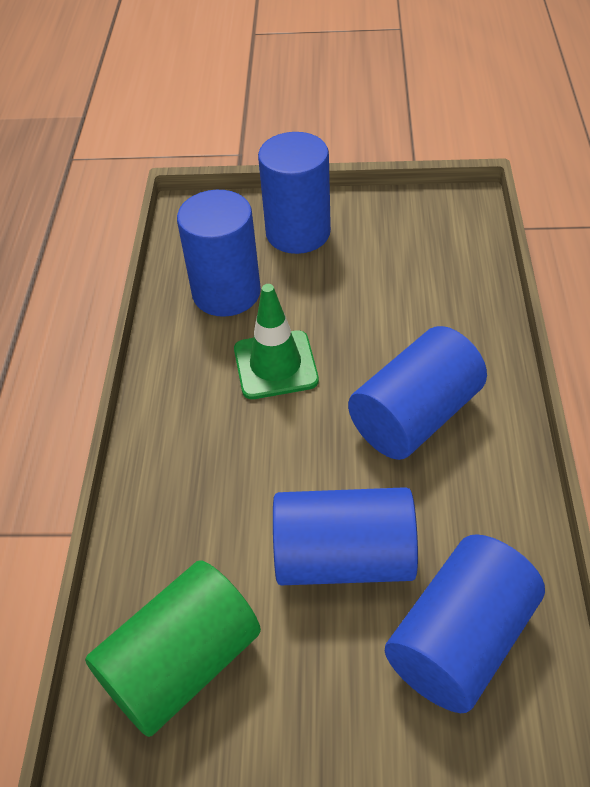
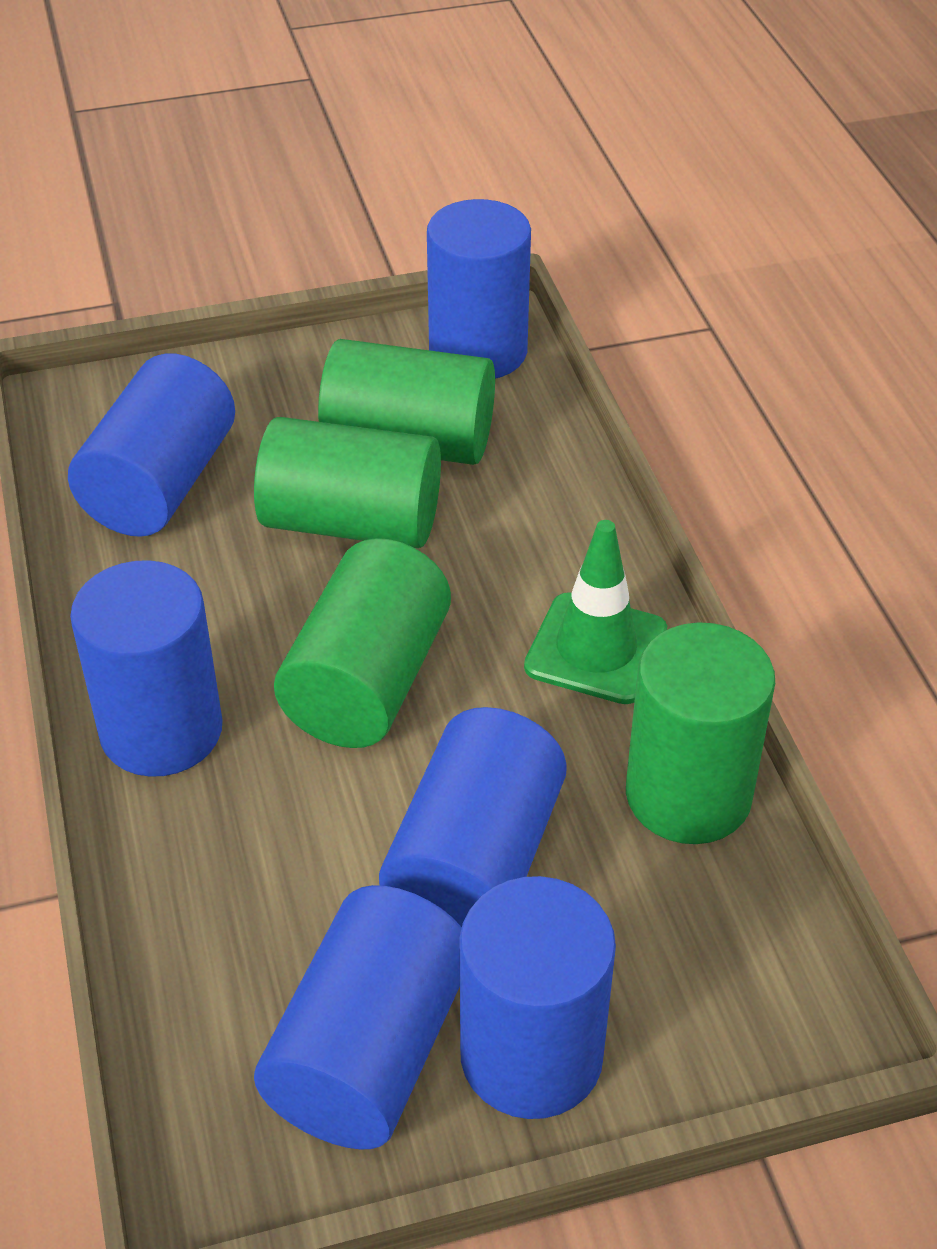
blue cylinder: [177,190,261,317] [258,132,331,254] [273,487,418,585] [348,326,487,460] [385,534,545,713] = 5 -> [68,353,235,537] [70,560,222,777] [254,885,462,1149] [379,707,567,927] [427,199,531,379] [460,876,616,1119] = 6
green cylinder: [85,560,261,737] = 1 -> [254,417,441,548] [274,538,451,748] [318,339,495,465] [626,622,775,844] = 4

